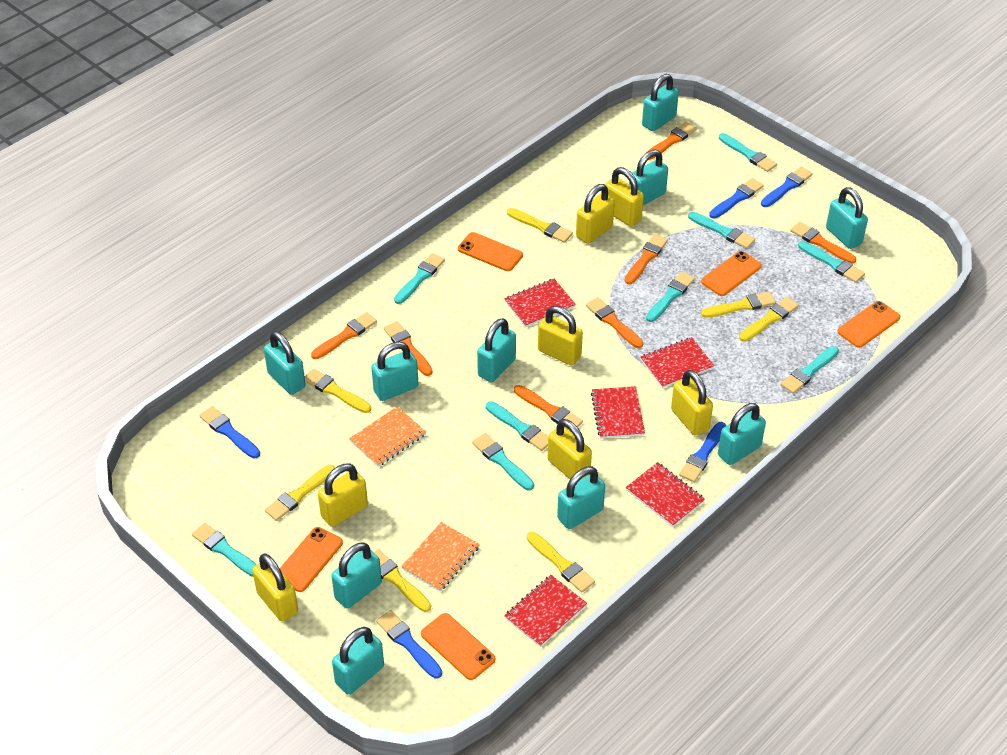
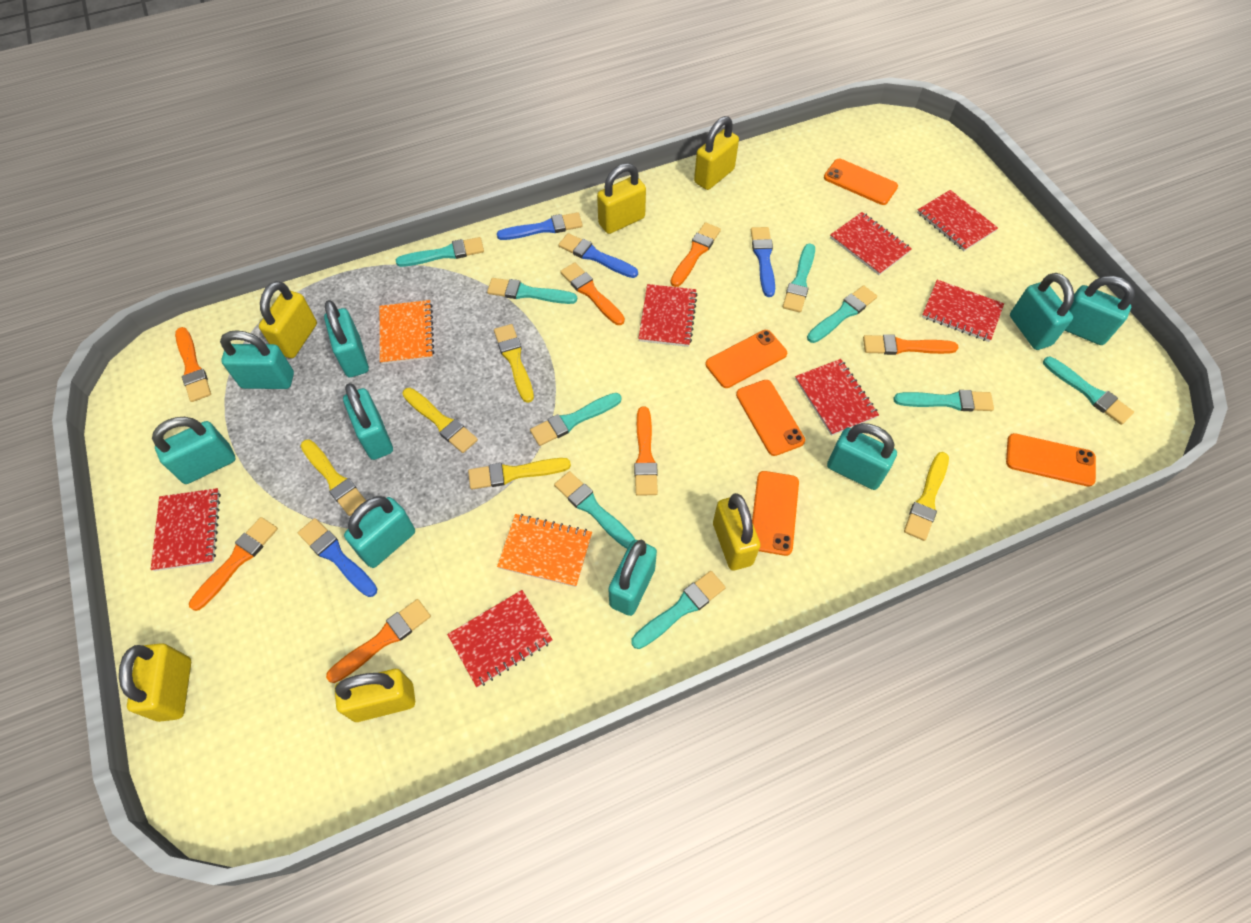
blue brush: [199,406,260,459] [376,610,442,678] [679,422,726,482] [709,178,764,218] [761,167,813,207] = 5 -> [298,518,377,597] [497,212,583,240] [558,233,638,278] [751,227,775,297] = 4
red notebook: [504,279,576,327] [504,575,587,647] [591,386,645,439] [626,462,705,527] [640,337,714,388] = 5 -> [151,488,221,571] [447,590,553,688] [638,284,697,347] [795,359,879,436] [830,212,912,275] [917,190,998,251] [922,280,1004,342] = 7
turquoise padlock: [264,331,306,395] [331,542,382,609] [332,627,384,695] [371,342,419,401] [477,318,516,382] [557,466,605,529] [629,150,668,205] [642,74,679,131] [718,403,766,465] [826,187,868,249] = 10 -> [152,417,235,484] [220,330,294,389] [324,300,369,377] [343,383,393,460] [344,497,415,568] [608,540,657,616] [827,423,897,490] [1010,273,1074,350] [1064,276,1135,345] = 9
yellow brush: [265,465,335,521] [305,369,371,413] [374,549,431,612] [507,208,573,243] [527,532,595,592] [701,291,776,318] [739,297,799,342] = 7 -> [300,440,366,516] [402,388,478,453] [468,458,571,489] [494,324,534,403] [904,452,949,541] = 5
yellow padlock: [252,553,298,622] [318,463,368,527] [538,306,583,366] [548,419,592,480] [576,184,615,244] [605,167,644,227] [671,370,713,436] = 7 -> [119,643,191,722] [259,281,317,358] [335,669,415,722] [597,163,646,234] [694,116,739,190] [713,493,761,570] = 6

